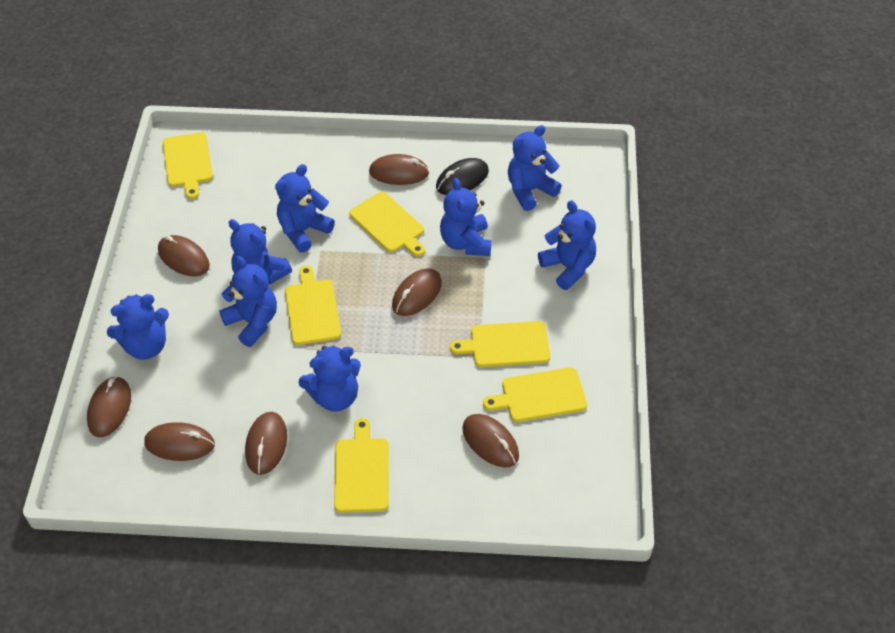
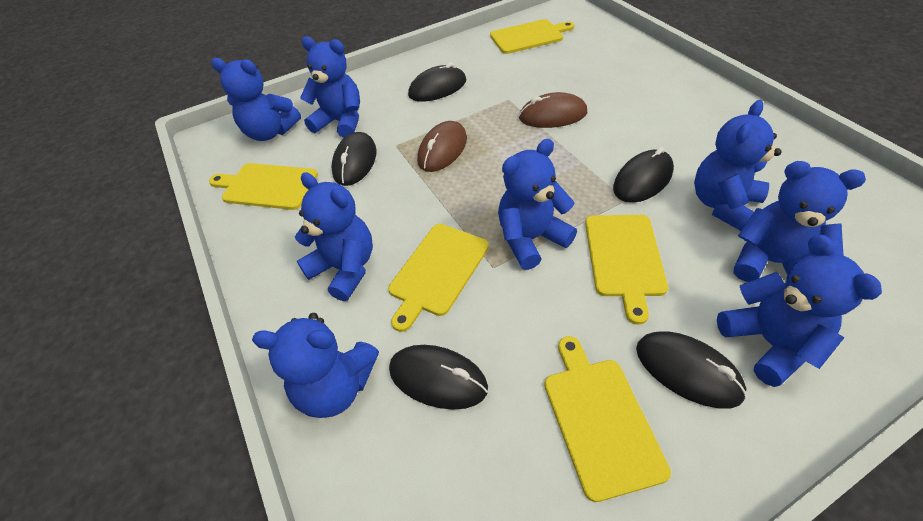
black mouse: [436,158,489,195] = 1 -> [331,132,377,186] [389,345,488,410] [408,62,466,102] [613,147,674,203] [636,331,747,409] = 5
brown mouse: [87,376,131,437] [144,422,215,461] [158,235,210,276] [245,412,287,475] [369,154,429,185] [392,269,442,316] [462,414,519,468] = 7 -> [417,121,467,172] [519,92,587,128] = 2
yellow cutting board: [163,132,213,199] [285,266,341,345] [334,418,389,513] [349,192,425,257] [450,321,550,367] [483,367,587,422] = 6 -> [209,163,318,210] [388,224,489,332] [490,19,575,54] [544,336,671,502] [585,215,668,325] = 5

